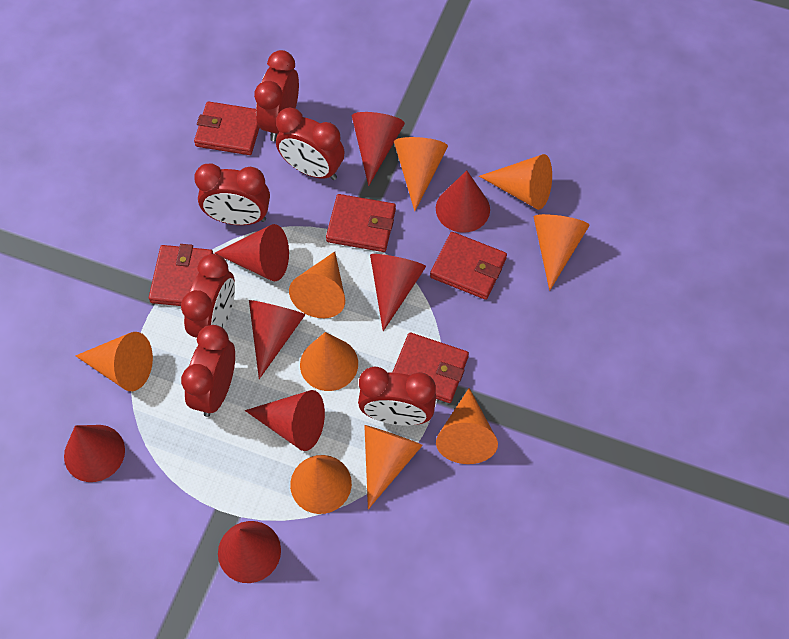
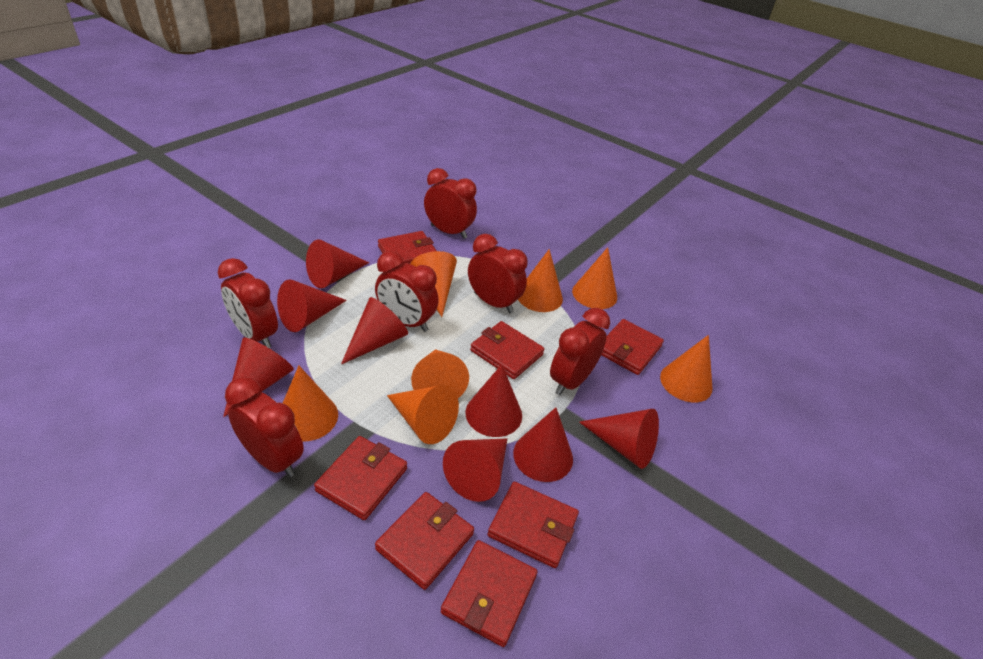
orange cone: [75,332,153,391] [289,252,345,318] [290,455,352,514] [300,332,358,391] [364,425,423,509] [394,137,448,211] [436,388,498,464] [479,154,552,210] [534,214,590,291] = 9 -> [283,366,338,442] [387,385,459,444] [410,251,457,317] [411,349,469,398] [518,249,563,312] [572,247,617,309] [660,335,713,403] = 7
red wallet: [149,244,213,306] [194,101,259,155] [326,194,396,252] [392,332,469,403] [430,232,507,300] = 5 -> [314,436,407,520] [375,492,474,590] [378,231,437,264] [441,540,538,647] [470,321,544,379] [488,482,579,568] [601,319,664,375] = 7

